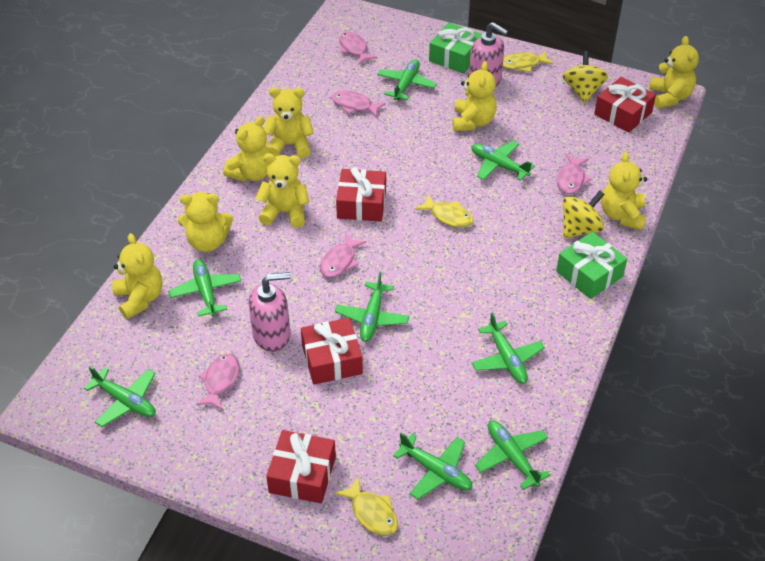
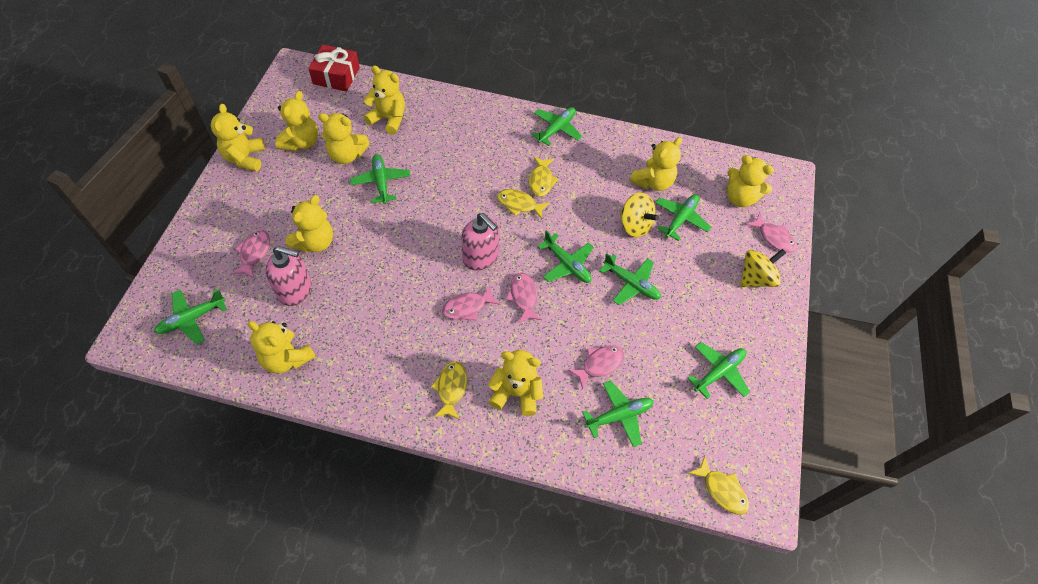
green gift: [429,22,482,74] [556,232,627,299] = 2 -> none = 0
red gift: [266,430,336,503] [301,318,363,385] [336,167,386,222] [594,77,656,133] = 4 -> [308,44,360,92] = 1
yellow fish: [335,476,398,536] [415,194,474,228] [503,51,553,72] = 3 -> [431,361,467,420] [497,189,550,219] [529,156,559,197] [688,456,749,515] = 4
yellow teddy bear: [112,233,163,319] [178,192,233,252] [223,116,271,182] [256,153,309,228] [264,87,314,158] [452,61,497,131] [601,152,647,230] [649,36,699,109] = 8 -> [211,104,265,172] [248,321,316,373] [275,91,318,151] [286,195,333,253] [318,113,370,164] [363,65,405,135] [488,350,543,416] [630,137,682,191] [727,155,774,207] = 9

